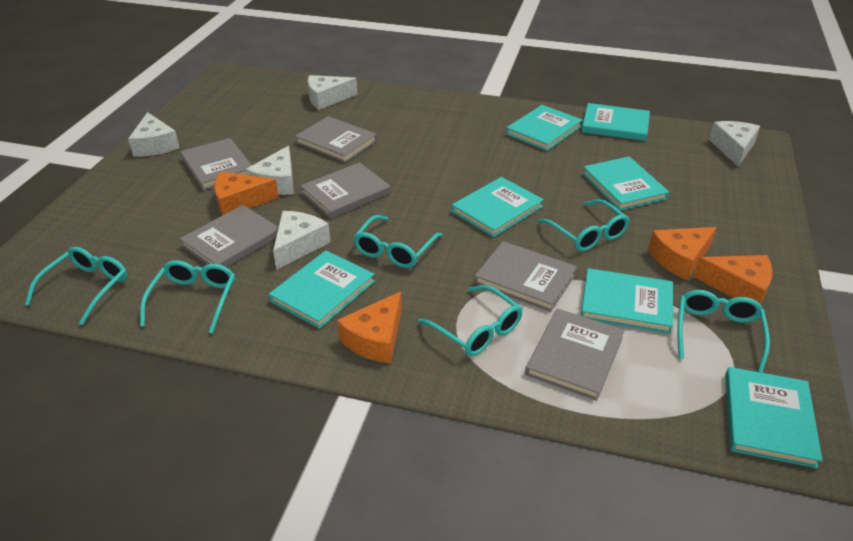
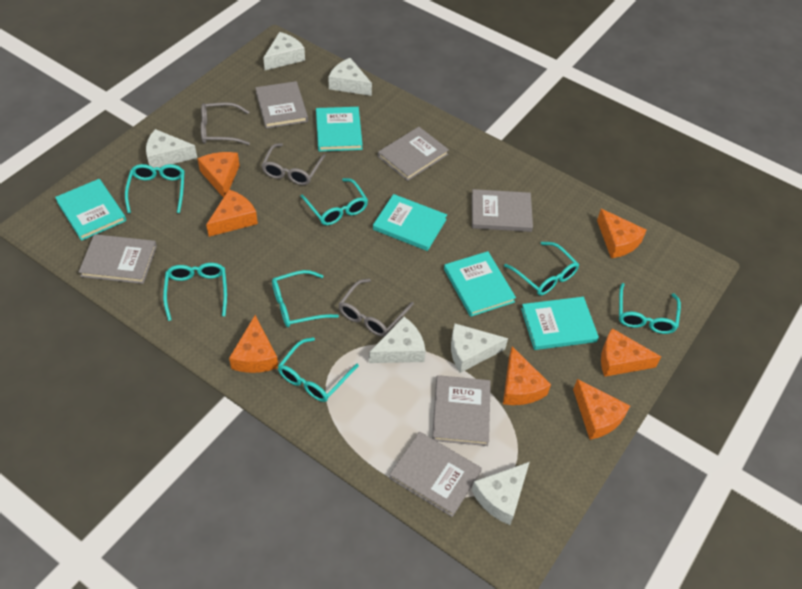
grey glasses: none = 0 -> [201,102,250,145] [261,143,326,185] [339,279,414,337] = 3
orange cheese: [214,171,279,216] [337,292,402,364] [648,227,717,280] [693,255,773,304] = 4 -> [197,152,240,198] [206,190,258,237] [229,315,278,373] [503,346,551,405] [573,379,630,440] [597,209,647,258] [601,328,661,377] = 7
turquoise book: [269,250,375,329] [452,177,544,237] [506,105,582,151] [581,268,673,334] [582,103,650,141] [582,156,669,211] [725,367,823,469] = 7 -> [55,179,126,241] [316,107,363,152] [373,194,447,251] [444,251,516,317] [521,297,599,350] = 5
turquoise glasses: [25,247,128,325] [140,260,235,334] [353,215,443,268] [418,285,523,356] [537,199,630,251] [677,290,770,373] = 6 -> [125,164,185,213] [163,263,227,321] [272,270,339,327] [278,337,359,402] [300,178,368,225] [504,242,579,296] [619,283,681,334] = 7
white cheese: [128,112,180,157] [245,146,294,195] [273,211,331,270] [308,75,358,110] [709,121,760,167] = 5 -> [146,129,197,168] [263,32,305,70] [328,58,372,96] [369,317,426,363] [451,323,508,373] [472,462,530,525] = 6

